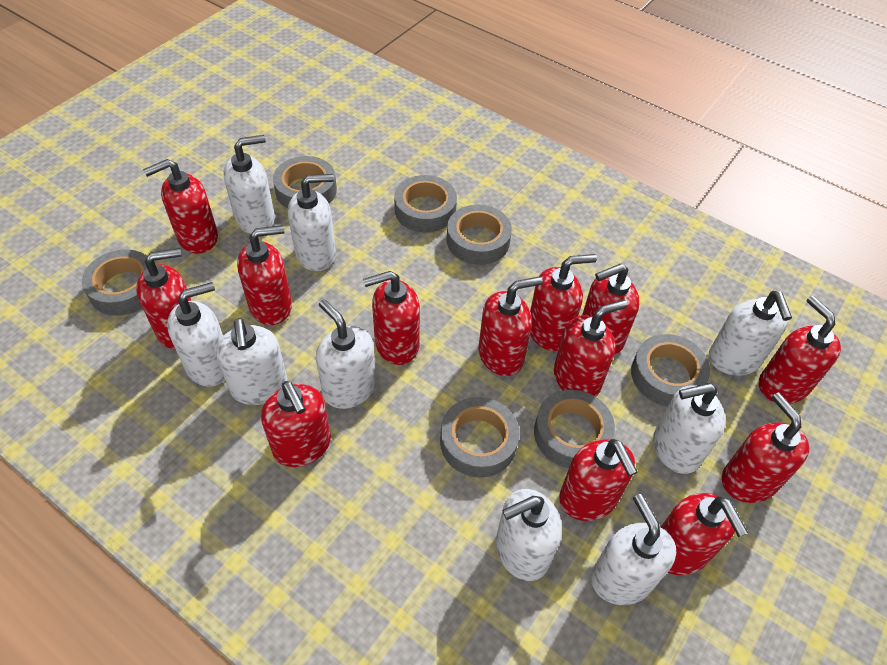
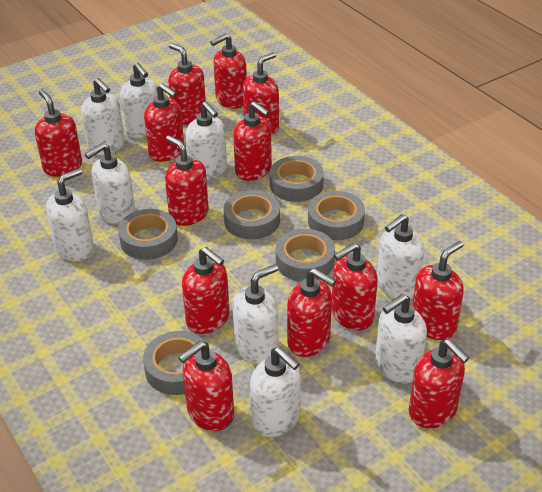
grey tape: [82,250,147,316] [273,156,337,209] [394,175,457,233] [440,397,520,478] [447,205,512,265] [534,390,615,468] [631,334,710,406] = 7 -> [118,209,178,260] [143,331,205,395] [223,190,280,239] [270,156,324,202] [276,229,335,282] [308,191,365,240] = 6

